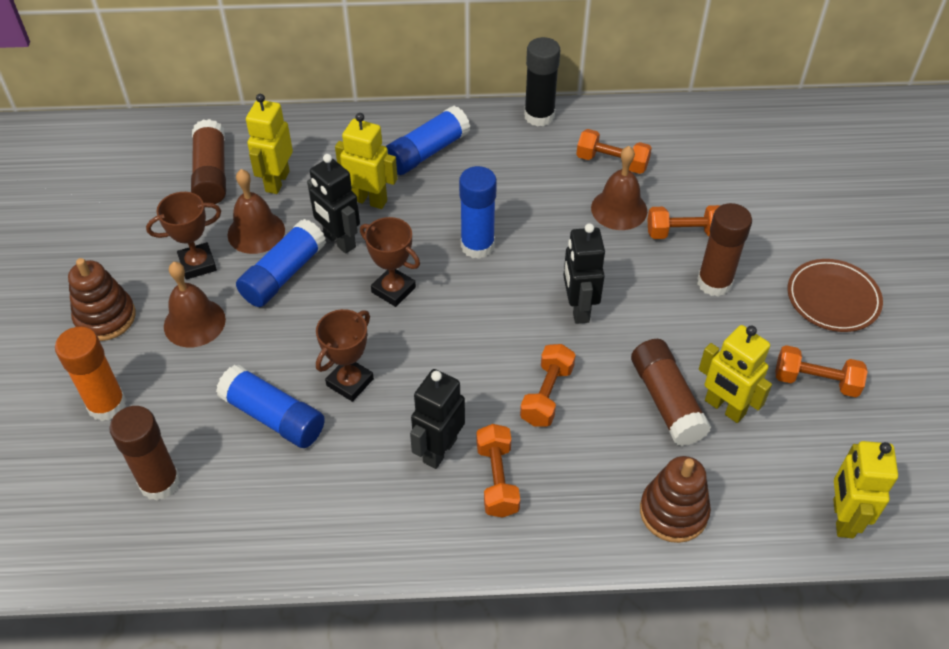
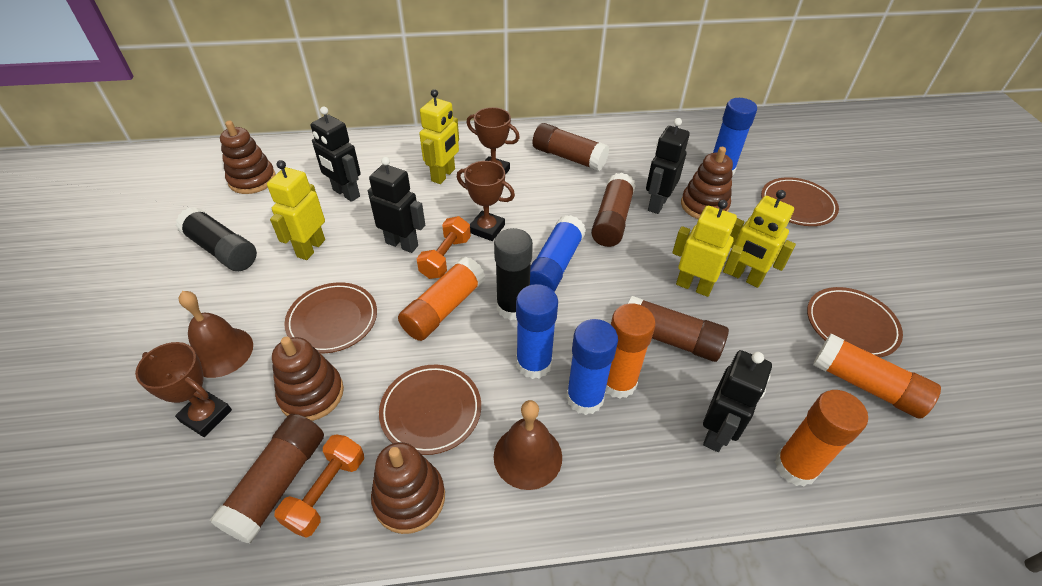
black glue stick: [524,37,560,127] = 1 -> [176,207,257,271] [494,228,533,320] = 2
black robot: [307,154,360,254] [410,369,465,469] [563,223,605,324] = 3 -> [311,106,361,202] [368,157,425,253] [646,118,690,214] [703,350,772,452] = 4
brown bell: [164,262,226,348] [227,169,285,254] [591,146,647,230] = 3 -> [179,291,253,378] [494,400,562,490] = 2
brown plate: [788,259,883,332] = 1 -> [284,282,377,353] [379,365,481,455] [761,177,839,226] [807,287,903,358] = 4
brown stacking toy: [68,258,136,341] [640,456,711,543] = 2 -> [220,121,276,194] [272,337,344,421] [371,442,445,534] [681,147,733,219] = 4
orange dumbbell: [477,424,520,518] [520,344,576,426] [576,129,652,174] [647,205,720,239] [775,345,868,397] = 5 -> [275,434,364,538] [417,216,471,279] = 2
orange glue stick: [55,327,126,421] = 1 -> [398,256,485,341] [605,303,656,399] [774,390,868,487] [813,334,941,419] = 4

